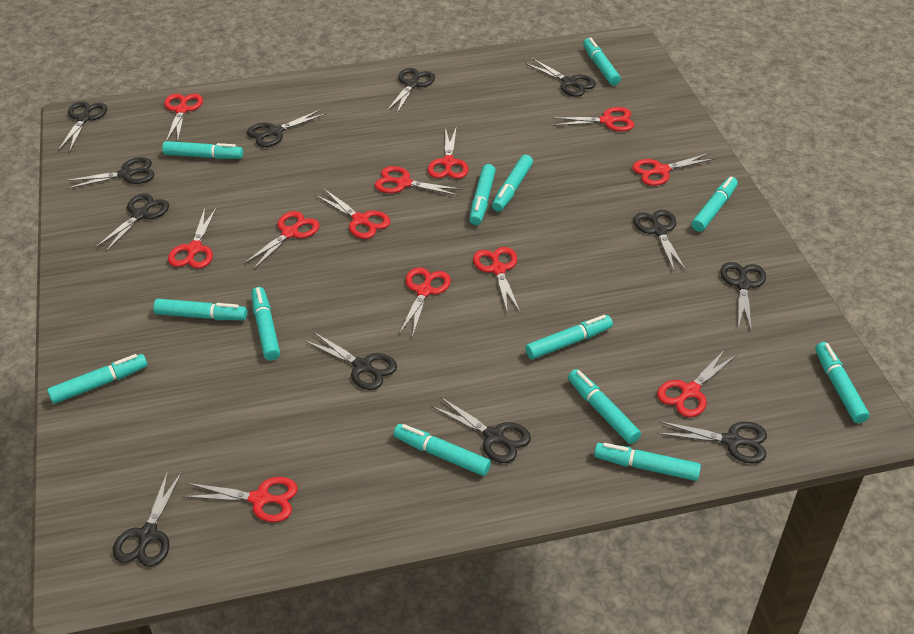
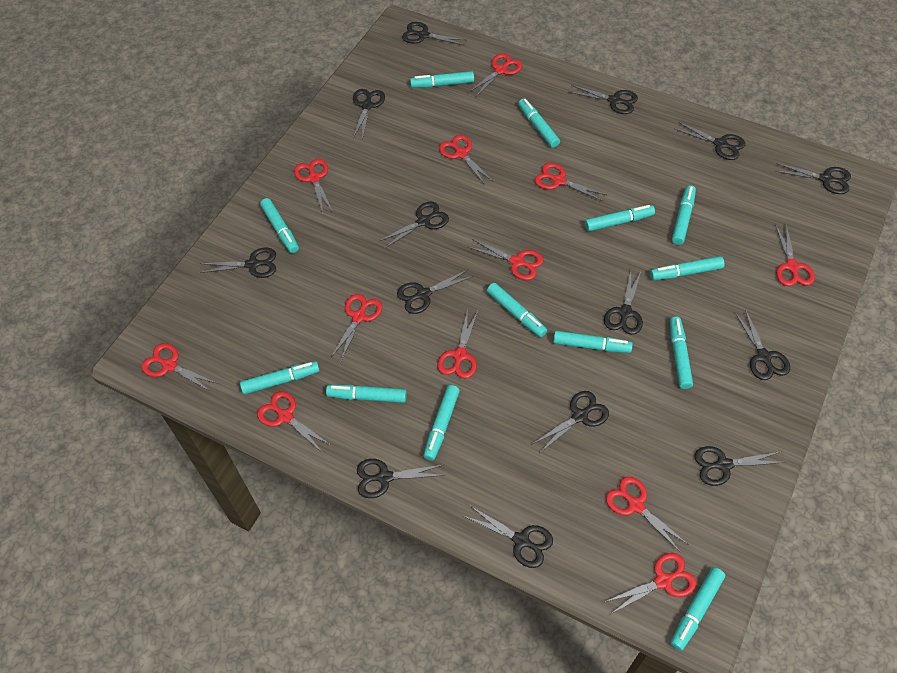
black scissors: [58,101,107,152] [65,157,154,189] [95,194,169,253] [113,471,182,567] [247,109,327,147] [305,332,397,390] [386,68,435,113] [431,397,531,463] [525,58,596,97] [633,210,686,270] [657,421,767,464] [720,262,766,331] = 12 -> [200,248,276,278] [353,89,385,140] [357,459,446,498] [378,202,449,249] [397,269,474,314] [402,22,466,45] [464,505,553,568] [533,391,609,453] [569,85,638,114] [604,271,643,335] [674,122,746,160] [694,446,786,486] [735,309,790,380] [775,163,851,194] = 14

